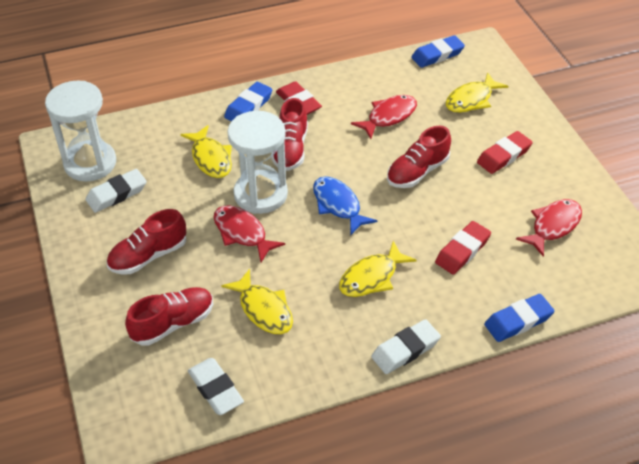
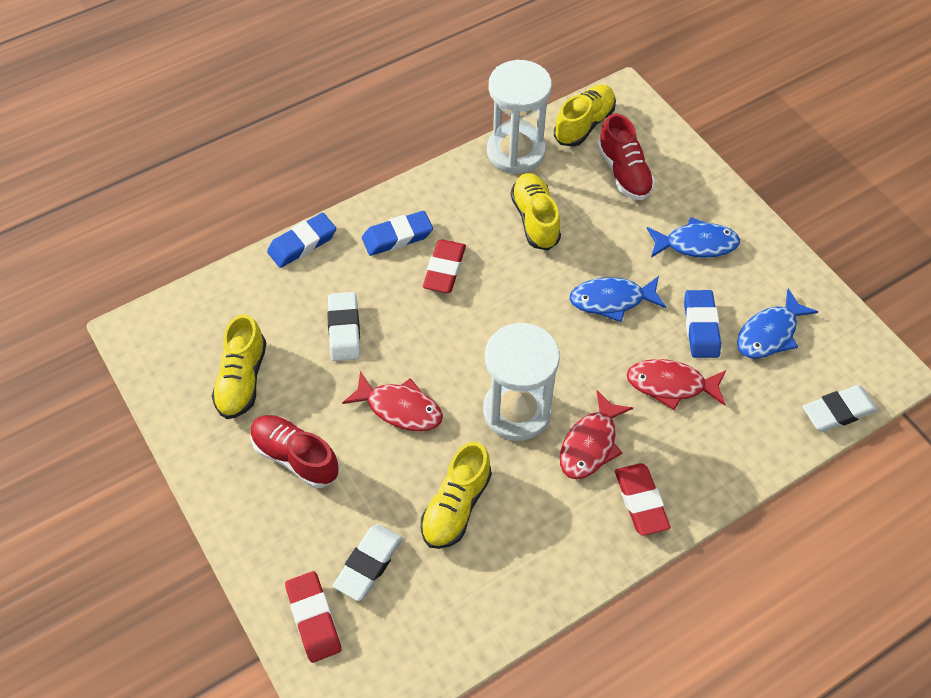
blue fish: [313,176,377,235] = 1 -> [570,276,666,322] [647,217,740,258] [737,289,818,359] = 3
red shoe: [107,209,186,275] [125,287,213,346] [271,98,308,171] [387,126,451,188] = 4 -> [251,415,339,488] [598,113,655,200] = 2
yellow fish: [180,125,232,178] [222,269,293,334] [339,241,417,297] [446,72,509,113] = 4 -> none = 0
yellow shoe: none = 0 -> [212,314,267,419] [421,442,492,549] [511,173,561,250] [554,85,616,147] = 4

